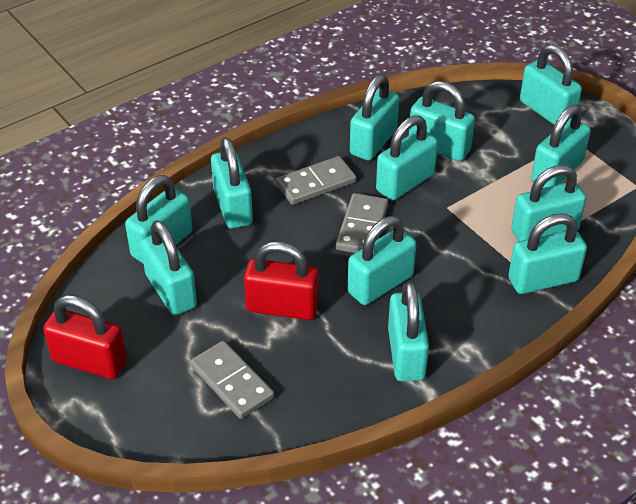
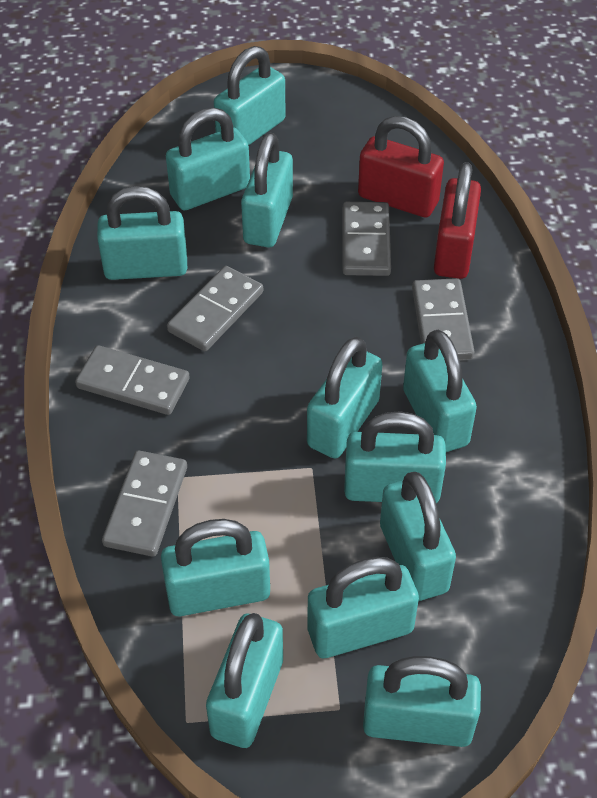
grey domino: [190,341,274,419] [276,156,356,205] [336,193,389,253] = 3 -> [75,345,190,415] [102,451,187,557] [167,266,263,351] [343,202,391,276] [412,278,475,360] = 5

